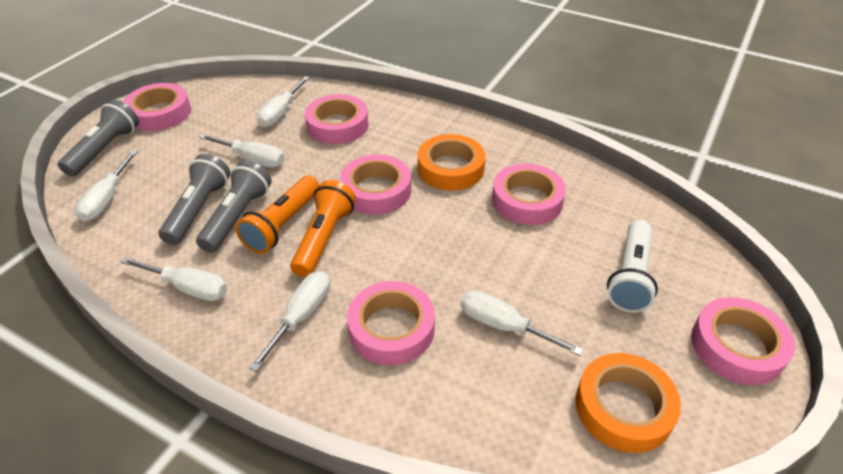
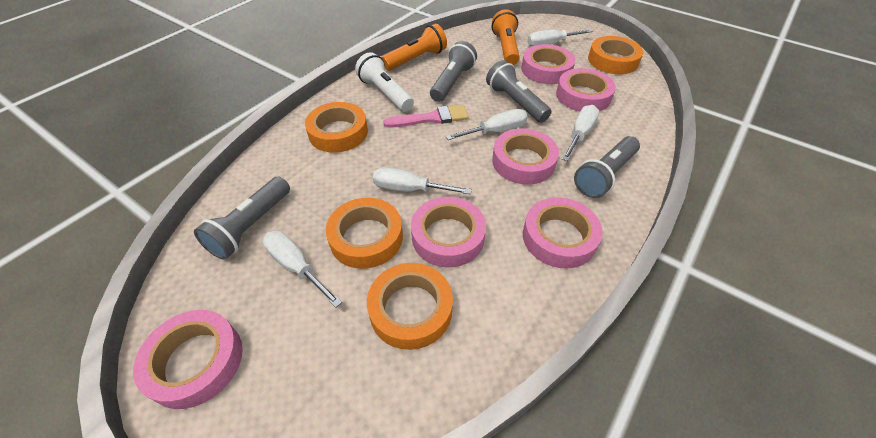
grey flashlight: [58,100,139,176] [159,154,230,245] [196,161,272,253] = 3 -> [194,177,290,260] [430,41,477,102] [486,60,551,123] [574,136,640,198] = 4
orange tape: [418,134,486,191] [576,353,681,453] = 2 -> [305,102,368,153] [326,198,403,269] [367,263,453,350] [588,36,643,74] = 4
pink brush: none = 0 -> [383,105,469,128] = 1
white screwdriver: [74,150,138,222] [121,257,227,301] [199,134,284,167] [249,271,330,372] [256,76,310,127] [461,290,584,356] = 6 -> [263,231,342,308] [373,167,472,194] [446,109,528,140] [527,29,593,47] [562,105,599,161] = 5

